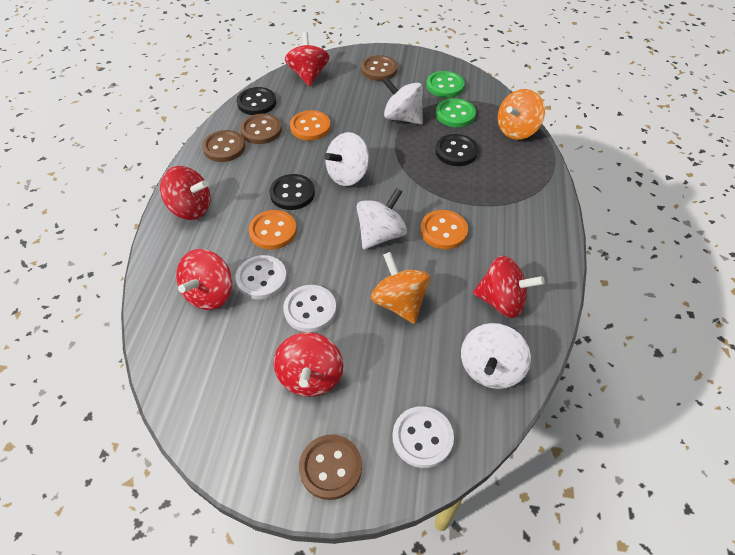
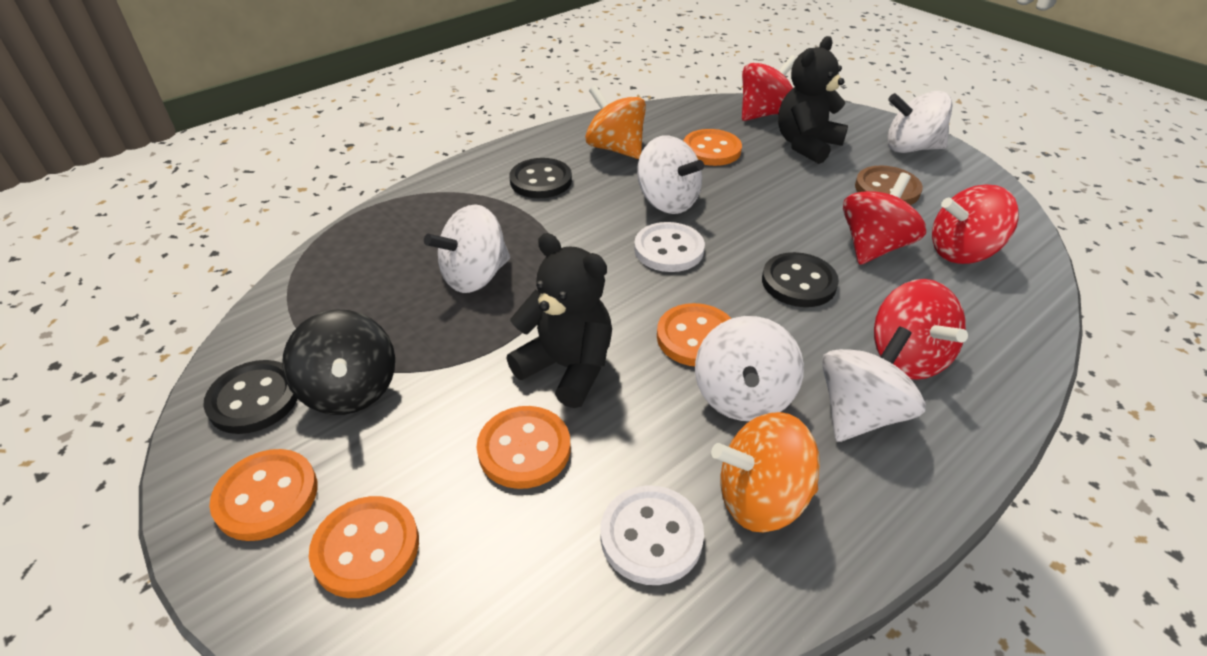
black spinning top: none = 0 -> [282,309,395,415] = 1
black teddy bear: none = 0 -> [507,233,612,408] [778,36,848,164] = 2
brown button: [202,130,245,162] [240,114,282,144] [299,434,362,500] [361,55,398,81] = 4 -> [855,166,923,205] = 1
green button: [426,71,465,98] [436,98,476,127] = 2 -> none = 0
orange button: [249,210,297,249] [290,110,331,140] [420,210,468,249] = 3 -> [209,449,318,541] [309,496,419,598] [477,406,571,489] [657,303,732,366] [683,129,742,166] = 5
red spinning top: [160,166,210,220] [176,249,232,310] [274,332,343,397] [285,32,329,87] [473,256,545,318] = 5 -> [742,55,796,121] [843,173,926,265] [874,279,968,380] [932,185,1019,264] = 4
white button: [236,255,287,300] [283,285,336,332] [392,406,454,468] = 3 -> [600,485,704,585] [634,222,705,272] = 2
white spinning top: [324,132,369,186] [357,188,407,249] [383,77,423,125] [461,323,531,389] = 4 -> [424,204,510,293] [637,136,704,214] [695,316,804,421] [822,326,926,442] [887,91,953,153] = 5

